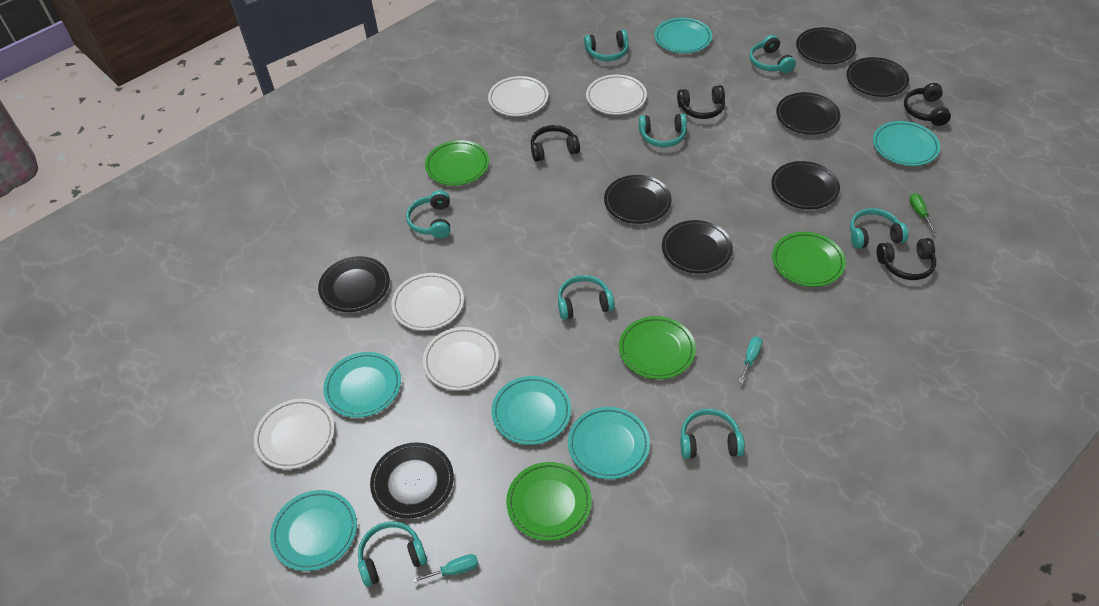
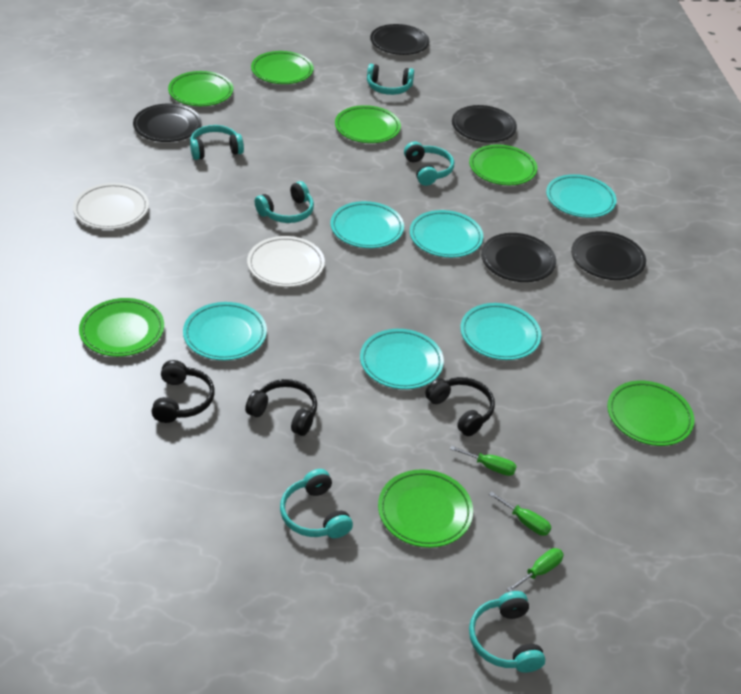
black headphones: [531,125,580,162] [677,85,725,119] [877,238,936,280] [904,83,951,126] = 4 -> [152,360,214,423] [245,379,317,436] [425,377,495,436] = 3
black plate: [318,256,390,312] [370,442,454,519] [604,175,672,224] [662,220,733,274] [771,161,840,209] [776,92,840,135] [796,27,856,64] [846,57,909,97] = 8 -> [133,104,201,142] [370,24,429,55] [452,105,517,143] [481,233,556,282] [571,231,646,280] = 5
green plate: [425,140,489,186] [506,462,592,541] [619,316,696,379] [772,232,846,287] = 4 -> [79,298,164,357] [168,71,233,106] [251,51,314,84] [335,105,401,143] [378,469,473,548] [469,144,537,185] [607,381,694,446] = 7
green screwdriver: [909,193,936,233] = 1 -> [450,446,517,476] [489,491,552,536] [507,548,564,592] = 3
turquoise headphones: [358,521,427,587] [406,190,450,238] [558,275,615,320] [584,30,629,61] [639,114,687,147] [680,409,745,459] [749,35,796,73] [850,208,908,249] = 8 -> [190,125,244,160] [255,181,314,223] [280,469,353,538] [367,64,414,95] [404,142,454,186] [469,591,545,673] = 6
turquoise screwdriver: [413,554,478,583] [739,336,762,383] = 2 -> none = 0
white plate: [254,399,335,469] [391,273,464,331] [423,327,499,390] [488,76,548,116] [586,75,647,115] = 5 -> [73,183,149,229] [247,236,325,287] = 2

